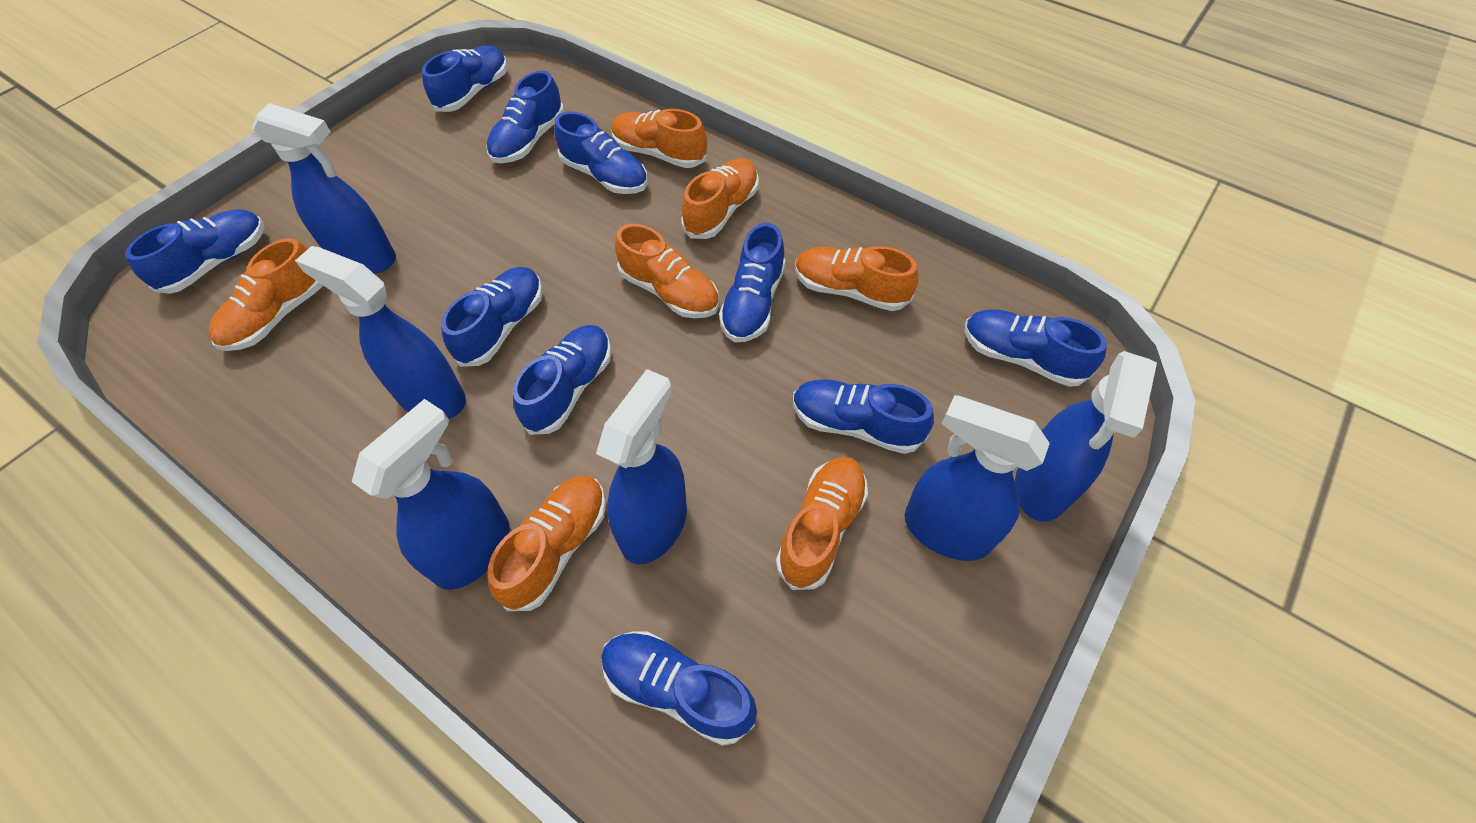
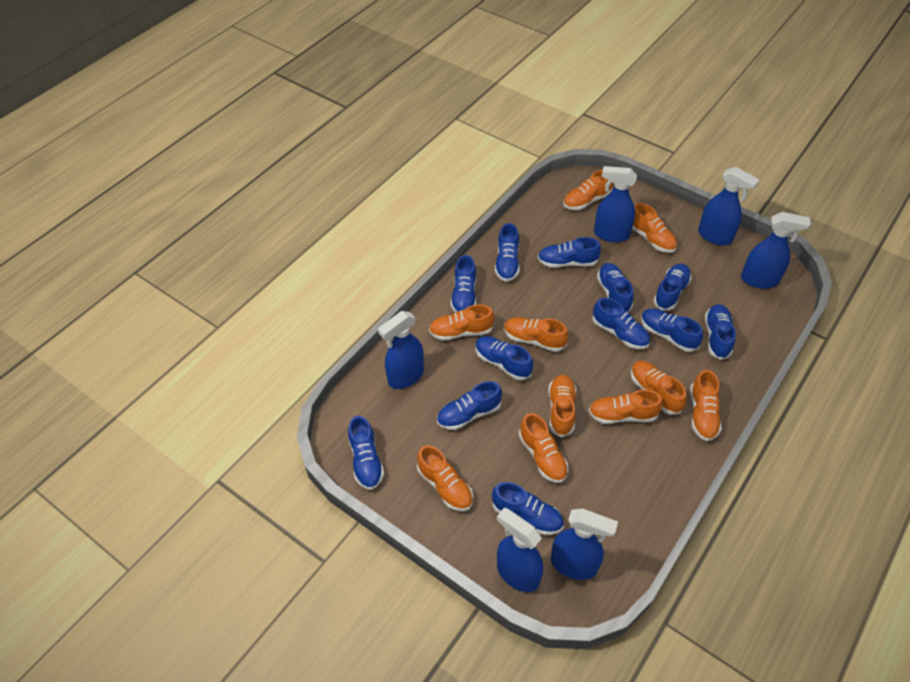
blue shoe: [125,209,265,294] [422,46,507,112] [441,267,543,367] [486,71,564,163] [513,325,611,435] [554,112,647,194] [601,632,757,746] [719,223,786,342] [793,379,934,454] [965,309,1107,387] = 10 -> [348,416,384,490] [437,381,502,430] [451,255,476,313] [476,336,533,380] [492,482,564,535] [495,223,520,282] [538,237,601,268] [592,298,650,349] [597,263,634,312] [641,309,703,352] [653,264,692,311] [705,304,736,360] = 12
orange shoe: [209,238,323,351] [487,475,606,611] [611,109,707,168] [615,224,719,318] [681,158,759,239] [776,457,868,590] [795,246,918,311] = 7 -> [417,445,473,512] [429,304,494,341] [504,317,568,352] [519,413,568,483] [548,374,576,437] [563,170,613,210] [589,390,663,424] [631,361,687,415] [632,203,677,253] [690,370,722,441] = 10

